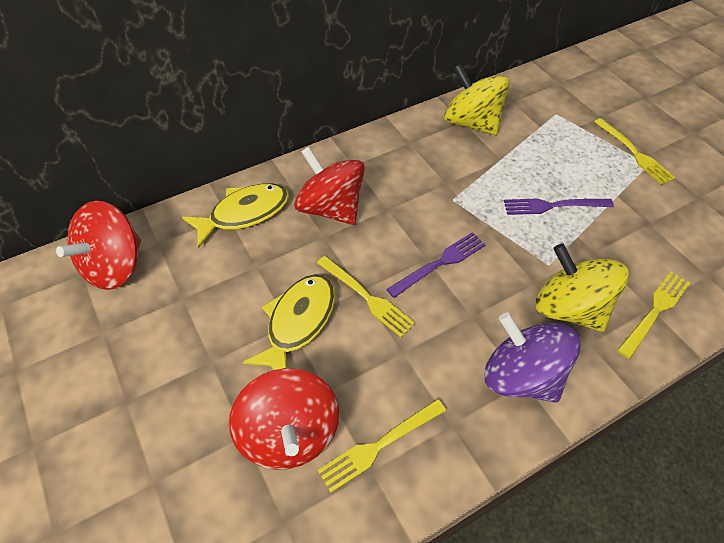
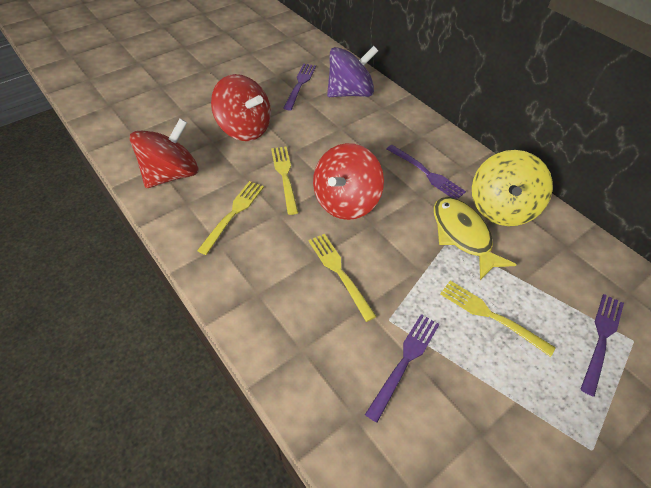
purple fork: [386,233,485,298] [504,198,614,215] = 2 -> [283,64,316,110] [365,314,440,423] [387,145,466,199] [580,294,624,397] = 4
yellow fish: [182,183,289,248] [243,274,335,370] = 2 -> [434,197,517,280] = 1
yellow spinning top: [444,64,510,135] [536,244,629,332] = 2 -> [472,150,553,226] = 1

